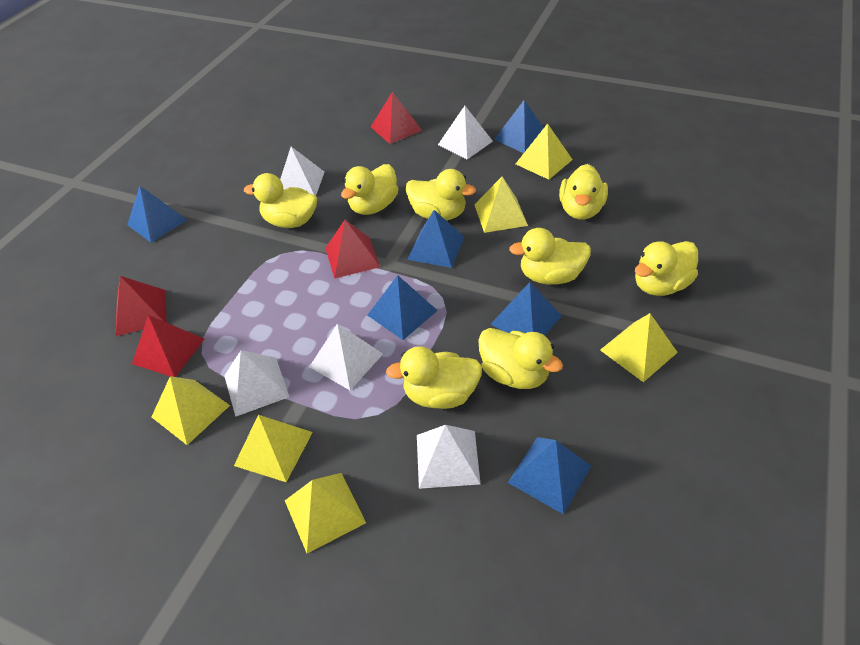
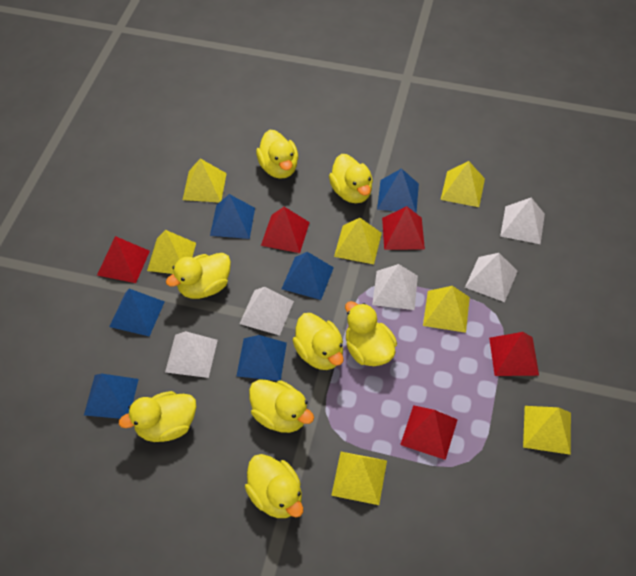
red pyramid: [116,276,167,336] [132,315,204,377] [325,220,380,279] [371,92,422,144] = 4 -> [97,236,150,283] [261,207,310,253] [382,206,425,250] [400,405,458,460] [489,332,539,376] = 5
yellow pyramid: [152,376,230,445] [234,415,313,482] [285,473,366,554] [474,177,528,233] [516,123,573,180] [600,313,678,382] = 6 -> [147,230,196,274] [183,158,227,202] [331,452,387,505] [334,218,382,264] [423,286,470,333] [441,161,485,207] [523,406,571,455] = 7

